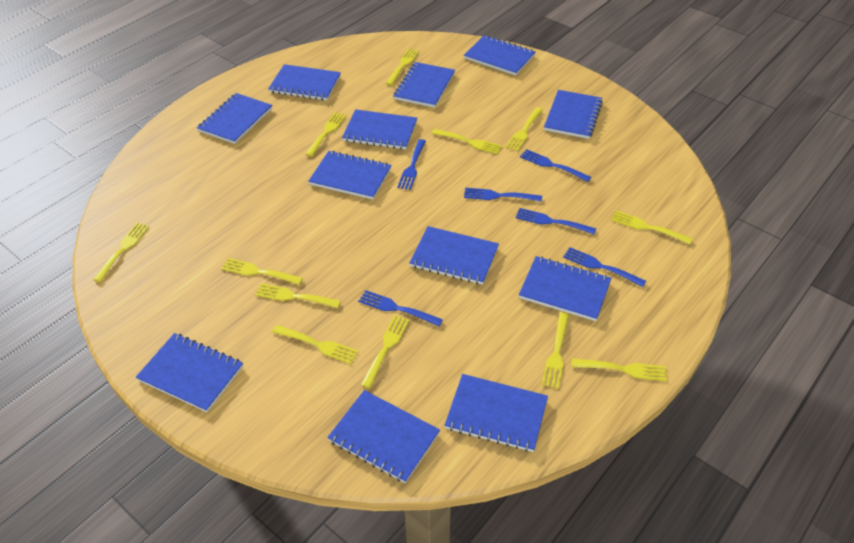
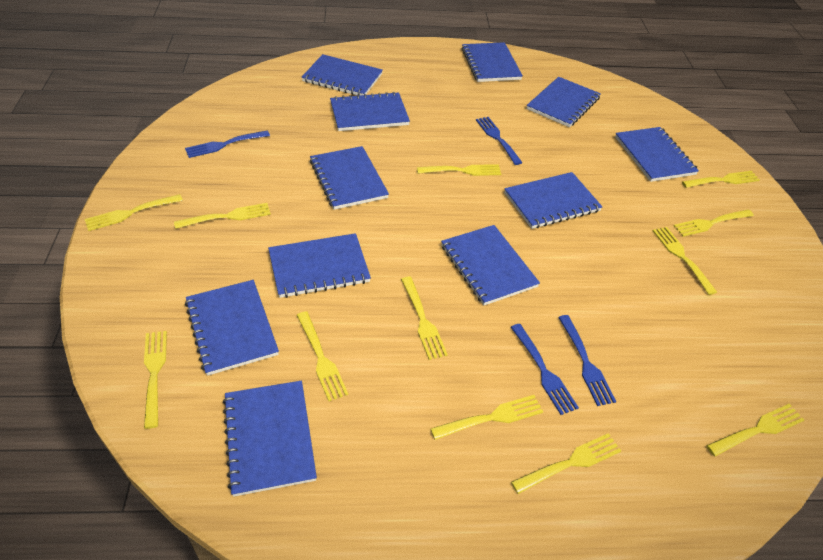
blue fork: [358,290,443,326] [397,139,426,190] [464,188,542,202] [516,208,596,234] [520,149,591,182] [563,247,646,287] = 6 -> [185,131,270,158] [476,117,523,165] [511,324,579,415] [558,315,616,406] = 4
blue notebook: [136,333,243,412] [197,93,272,144] [268,64,341,100] [308,151,391,199] [327,390,440,483] [342,109,417,149] [393,62,455,108] [409,226,499,285] [445,374,548,452] [464,35,535,76] [519,256,611,321] [544,90,603,139] = 12 -> [185,280,279,376] [223,381,317,497] [268,233,371,298] [302,54,383,96] [310,146,389,210] [330,92,410,131] [441,225,540,305] [461,42,523,82] [504,172,602,229] [527,77,601,127] [615,127,699,182] = 11

